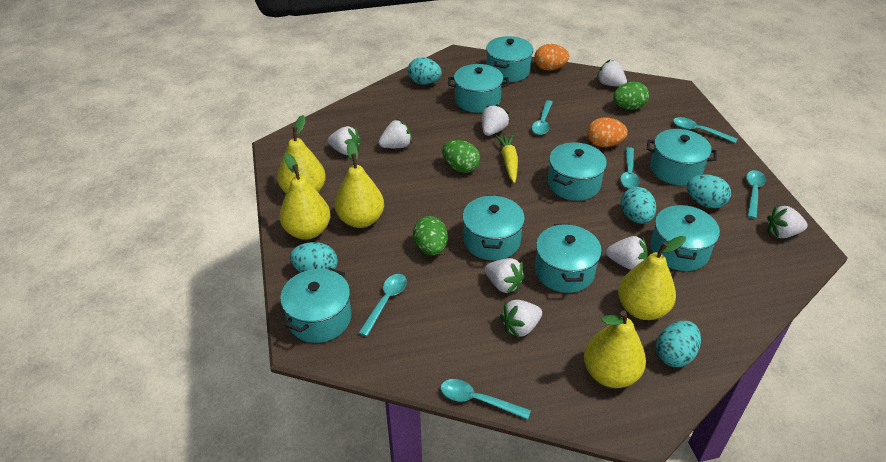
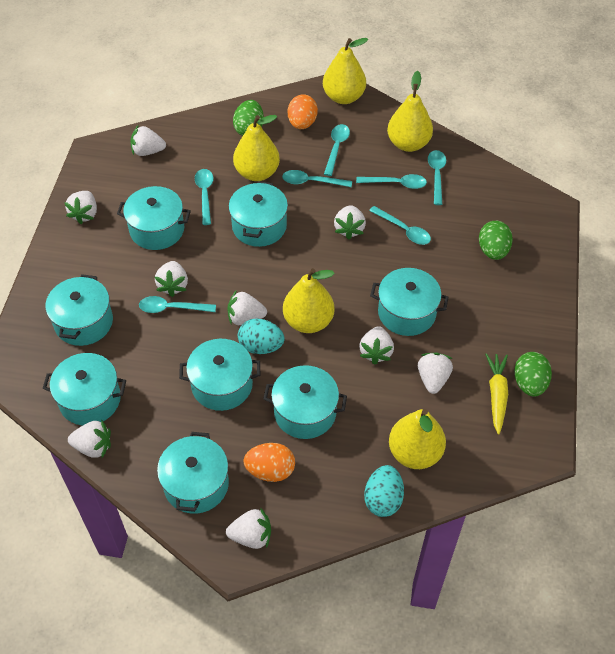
turquoise egg: [290,242,338,272] [408,57,442,85] [621,187,656,224] [656,321,701,367] [687,175,731,208] = 5 -> [238,318,285,354] [364,465,404,517] = 2
turquoise spoon: [358,274,407,337] [440,379,531,419] [532,100,553,135] [620,147,639,189] [673,117,738,143] [746,170,766,219] = 6 -> [139,296,216,313] [195,169,214,225] [282,170,352,187] [324,124,350,176] [356,174,427,189] [369,206,431,245] [428,150,446,205] = 7
white strawberry: [327,126,361,155] [379,119,412,148] [482,104,510,136] [485,258,525,294] [500,300,542,338] [597,60,627,87] [606,236,648,270] [767,205,808,238] = 8 -> [64,191,97,224] [68,421,111,458] [130,125,166,156] [155,261,188,297] [226,507,271,549] [227,291,267,325] [334,205,366,240] [359,326,394,365] [418,353,453,394] = 9

